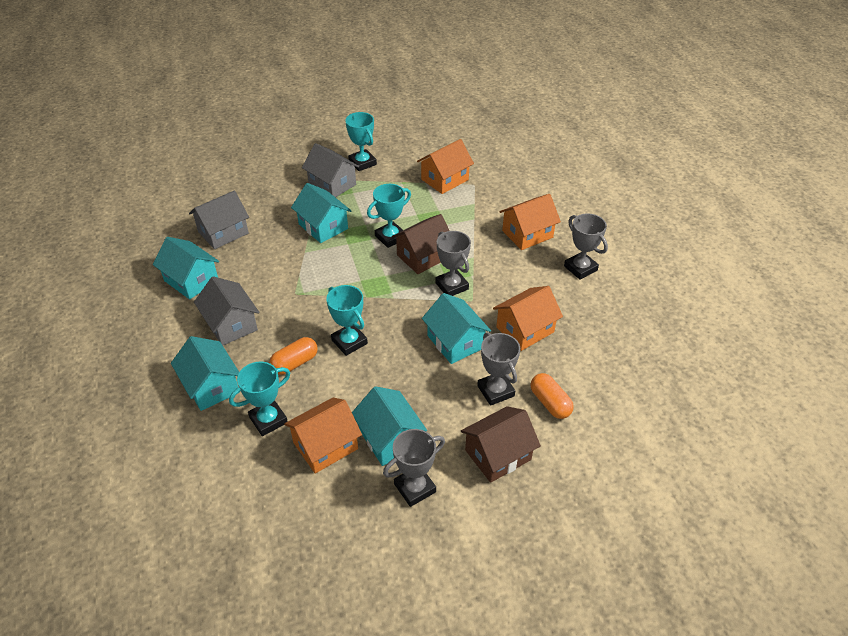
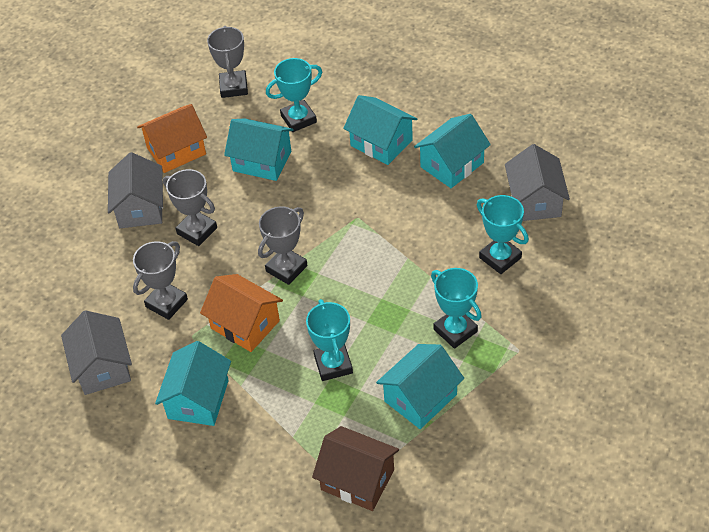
brown house: [392,214,450,274] [461,406,541,483] = 2 -> [312,426,399,511] = 1
orange capsule: [269,337,318,375] [530,373,574,419] = 2 -> none = 0
orange house: [284,397,362,474] [417,139,474,194] [493,286,563,351] [500,194,561,250] = 4 -> [137,104,207,173] [200,274,283,352] = 2

